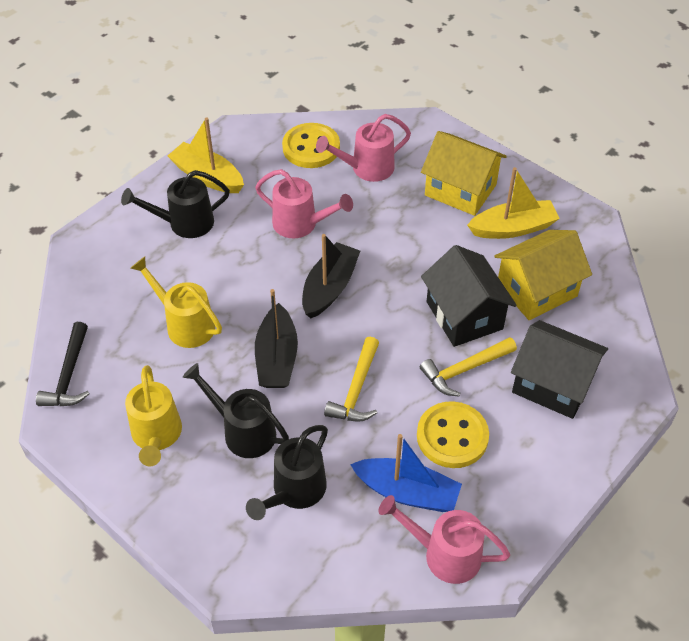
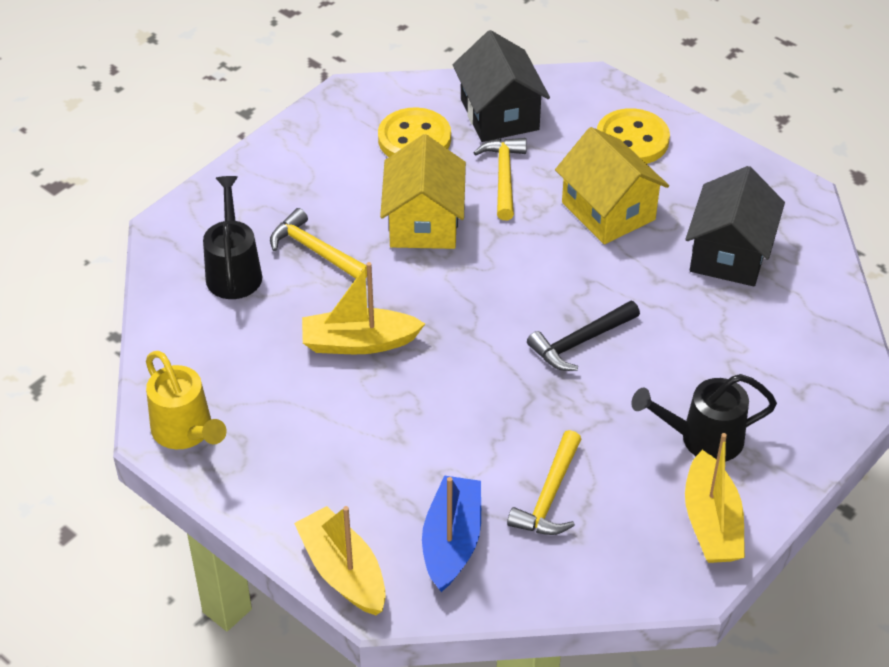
black boat: [255,289,298,388] [302,234,360,319] = 2 -> none = 0
black watering can: [121,170,230,238] [183,363,289,458] [246,425,328,520] = 3 -> [203,176,262,299] [631,374,777,461] = 2
pink watering can: [255,169,353,238] [316,114,411,182] [378,495,510,584] = 3 -> none = 0
yellow boat: [168,118,244,193] [467,167,560,239] = 2 -> [294,506,386,615] [302,262,425,354] [685,433,745,563] = 3
yellow hammer: [324,337,379,422] [420,337,517,397] = 2 -> [270,208,367,279] [473,138,527,220] [507,430,581,535] = 3
yellow watering can: [125,365,182,466] [130,257,222,348] = 2 -> [146,351,227,449] = 1

